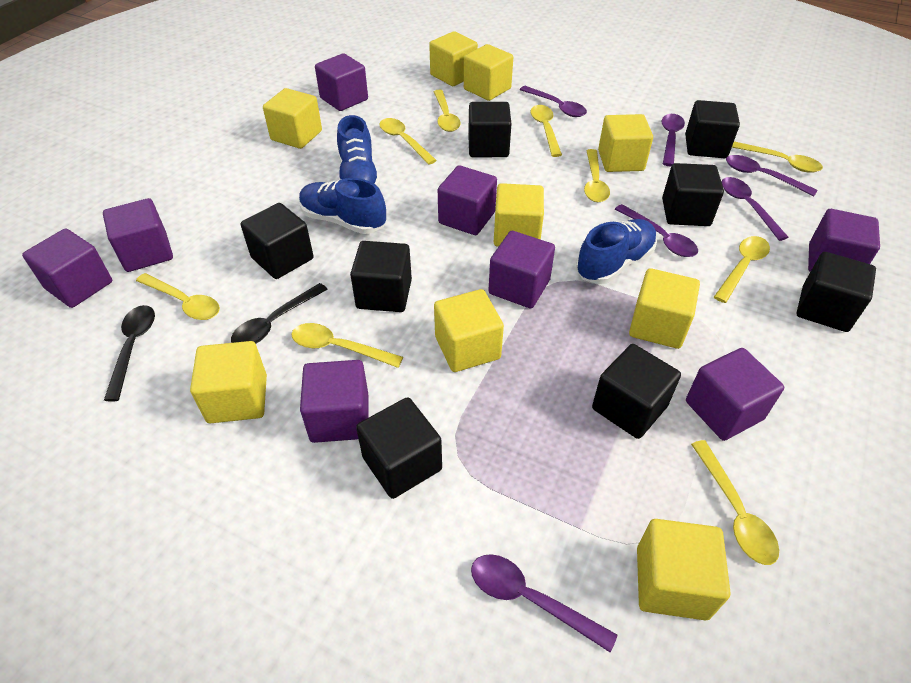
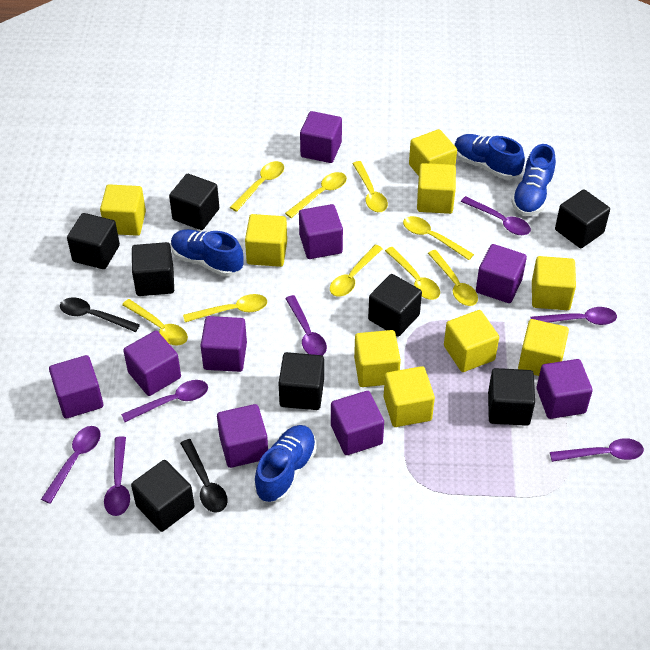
blue shoe: [299,178,386,234] [337,115,380,187] [576,219,657,284] = 3 -> [171,229,244,277] [254,425,317,502] [454,134,525,180] [511,144,556,216] = 4
purple cube: [22,228,112,308] [103,198,173,272] [300,360,369,443] [315,53,368,111] [438,165,497,235] [488,231,555,308] [686,348,784,441] [808,209,880,272] = 8 -> [49,355,103,419] [123,331,181,396] [200,316,247,372] [217,404,268,468] [299,204,343,259] [300,111,342,163] [331,391,384,455] [476,244,527,303] [537,359,593,419] = 9
purple spoon: [471,554,617,653] [520,86,587,117] [615,204,698,257] [661,114,685,166] [722,177,789,241] [726,155,818,196] = 6 -> [41,426,101,504] [104,436,130,516] [121,380,208,422] [285,295,327,356] [461,196,531,235] [531,307,617,325] [550,438,644,462] = 7

